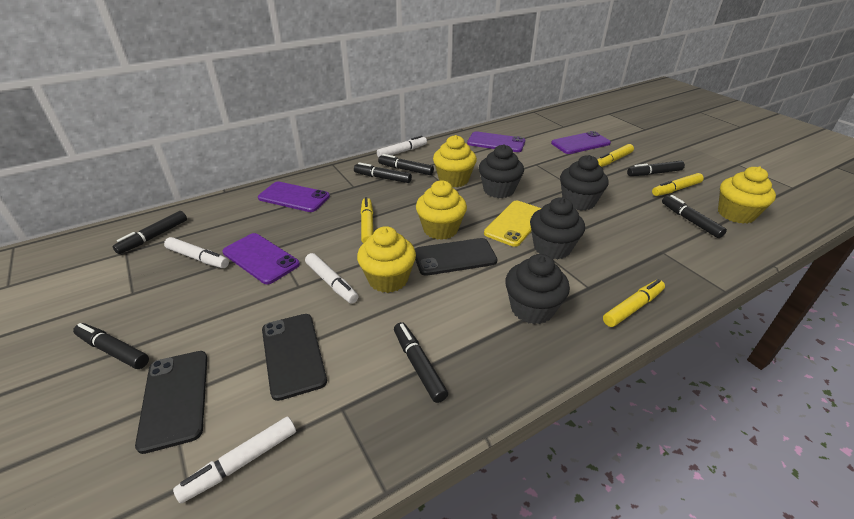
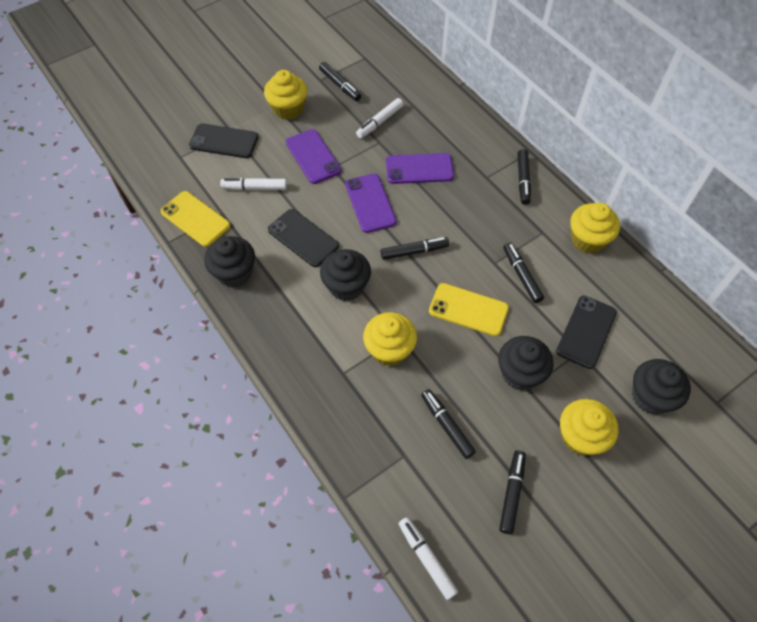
black marker: [73,323,149,369] [113,211,187,254] [354,162,412,183] [378,154,434,175] [394,322,448,403] [627,161,685,176] [662,195,727,238] = 7 -> [319,62,361,101] [381,237,449,260] [421,389,476,459] [499,450,526,534] [503,242,544,303] [518,149,531,205] = 6
purple phone: [222,233,300,284] [258,182,330,212] [467,131,525,152] [551,131,611,154] = 4 -> [286,129,341,184] [345,174,397,233] [386,153,454,184] = 3
white marker: [164,237,229,268] [173,416,296,504] [305,253,358,304] [377,135,427,157] = 4 -> [220,178,287,190] [356,98,403,138] [398,517,458,600] = 3
yellow marker: [361,197,373,243] [597,144,634,167] [603,279,665,327] [652,173,704,196] = 4 -> none = 0
yellow phone: [484,201,542,247] = 1 -> [161,191,230,247] [429,283,509,336] = 2

